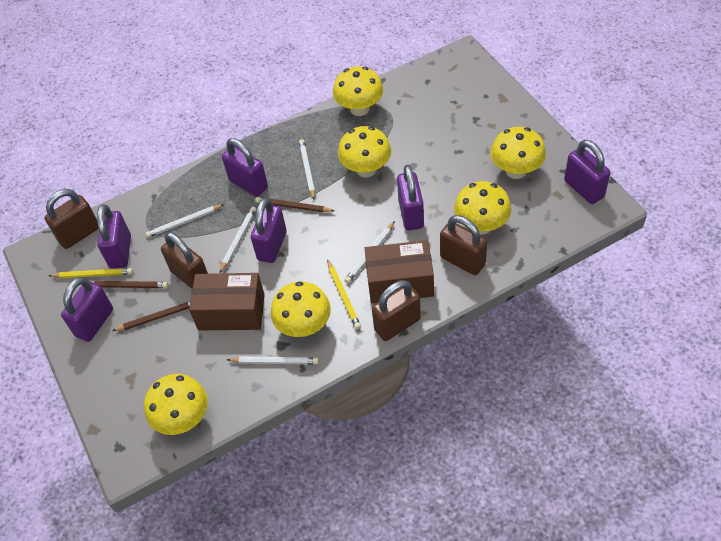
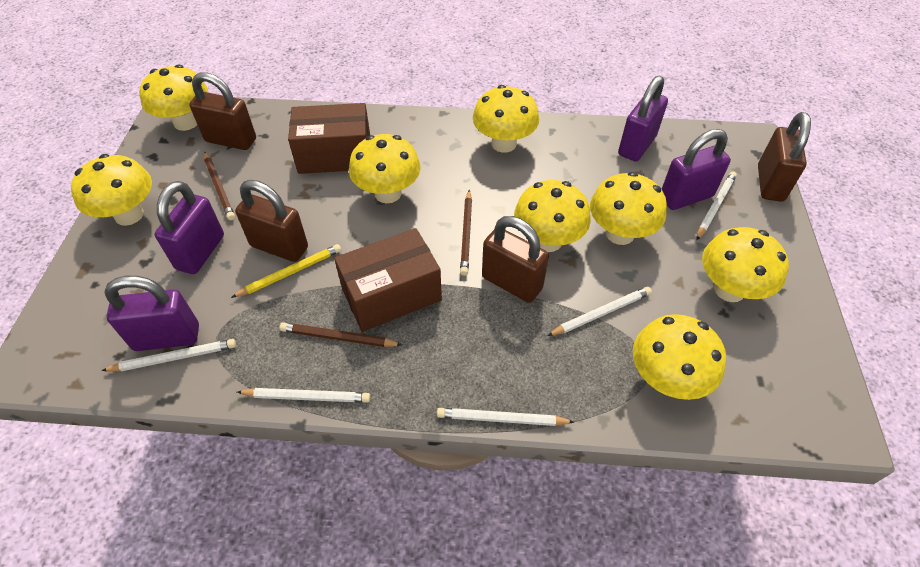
purple padlock: [61,277,113,342] [97,204,131,269] [222,138,268,197] [251,198,287,263] [397,165,424,231] [564,140,610,204] = 6 -> [104,276,199,351] [155,181,224,274] [618,76,668,162] [661,129,731,210] = 4
yellow mushroom: [144,374,208,435] [271,281,331,337] [333,66,383,116] [338,126,391,177] [454,181,511,235] [491,127,546,179] = 6 -> [71,154,152,226] [139,65,208,131] [349,134,421,203] [473,85,539,153] [514,180,591,252] [590,172,667,245] [633,314,726,400] [702,227,789,302] = 8
yellow pencil: [49,268,133,278] [327,259,361,329] = 2 -> [231,244,341,298] = 1

